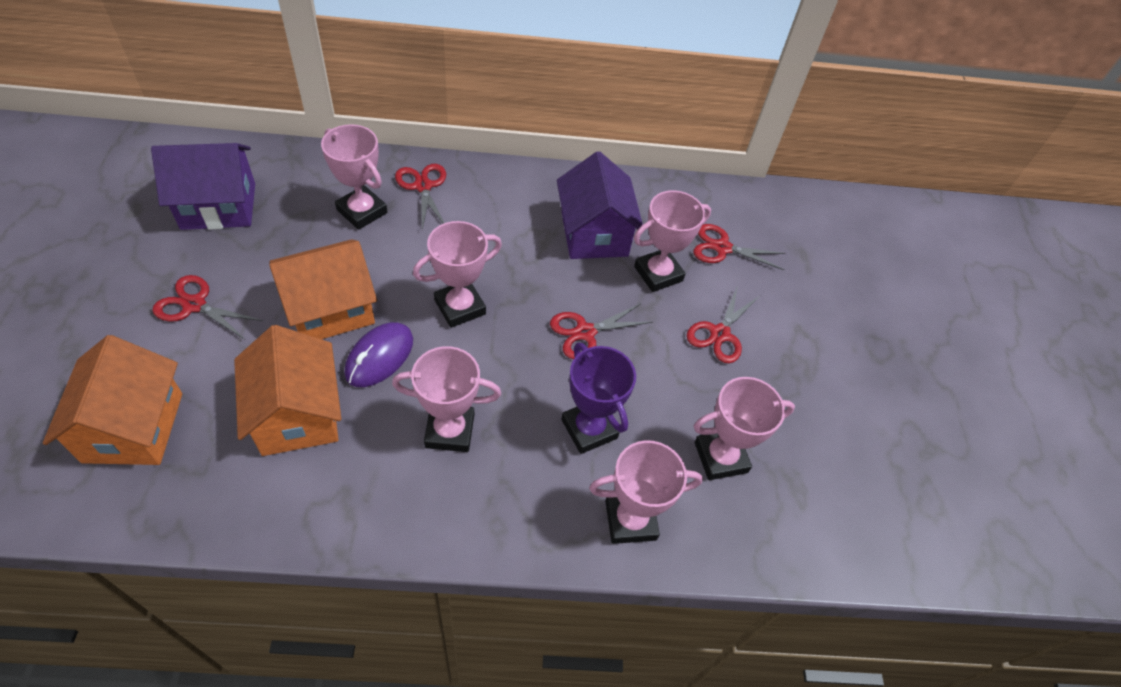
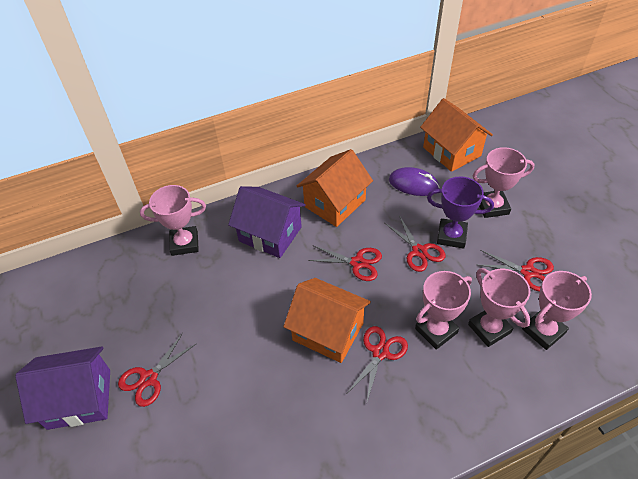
pink trophy: [321,124,387,230] [392,346,501,452] [413,221,502,328] [589,440,703,544] [634,190,711,292] [694,377,795,480] = 6 -> [140,185,206,256] [415,271,472,350] [468,268,531,347] [473,147,535,218] [522,271,592,350] = 5

